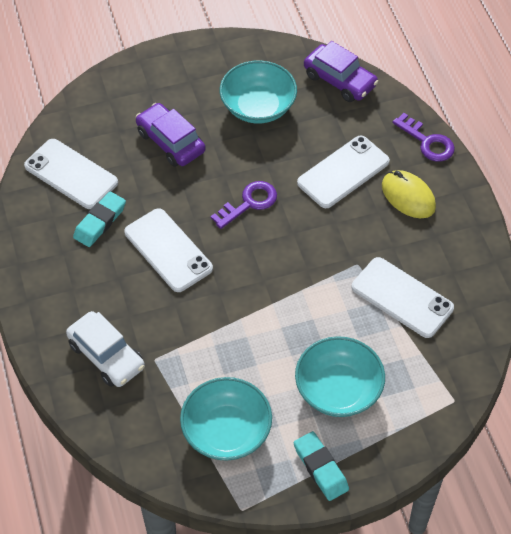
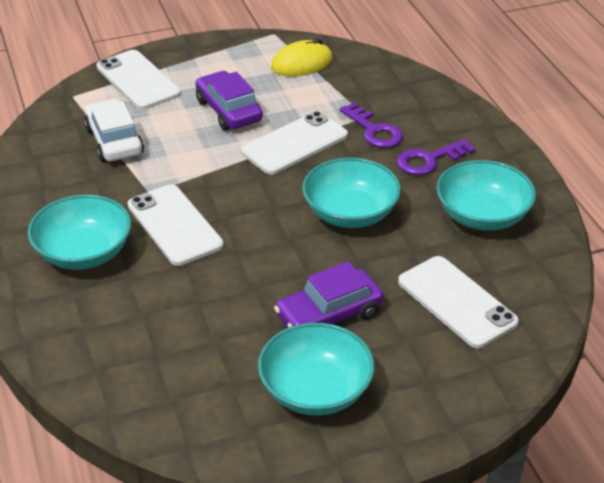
turquoise bowl: [180,377,272,461] [220,60,297,124] [295,336,385,417] = 3 -> [28,194,131,270] [258,323,375,416] [302,157,401,228] [436,160,536,231] = 4
turquoise eraser: [73,191,126,247] [294,431,349,501] = 2 -> none = 0

